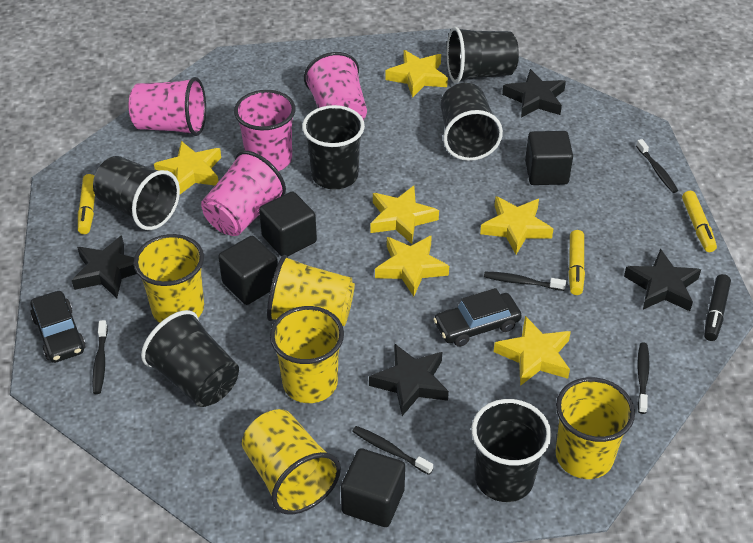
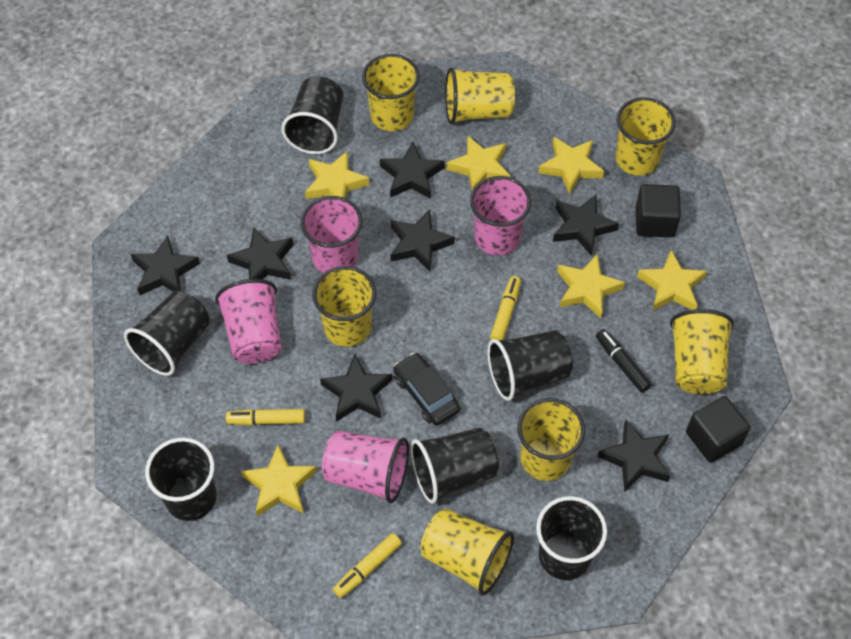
black car: [30,291,86,363] [433,288,522,347] = 2 -> [393,353,460,426] = 1
black cube: [218,236,278,305] [259,192,317,257] [341,448,405,527] [525,131,573,185] = 4 -> [636,184,681,237] [686,396,750,463] = 2
black star: [72,235,137,298] [369,343,449,416] [502,69,566,118] [624,249,701,311] = 4 -> [131,235,200,295] [227,227,293,280] [320,354,392,422] [380,142,445,199] [390,210,455,272] [553,195,619,256] [597,420,670,492] = 7
black toothbrush: [92,320,108,394] [352,426,433,475] [484,272,566,291] [636,139,678,193] [637,343,650,414] = 5 -> none = 0
yellow cup: [134,234,204,323] [242,409,341,514] [267,255,355,326] [270,306,344,403] [556,377,635,479] = 5 -> [312,266,376,347] [362,54,420,131] [420,508,514,595] [445,67,515,124] [517,398,585,481] [615,97,676,176] [670,309,734,394] = 7

